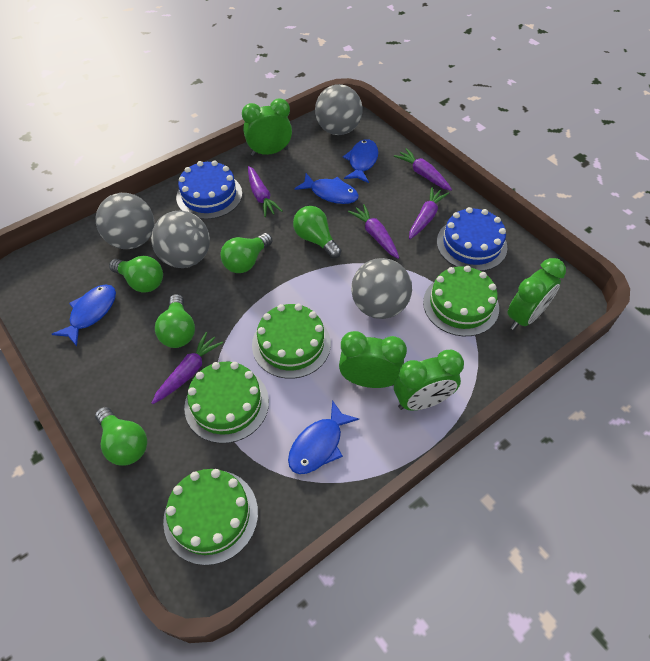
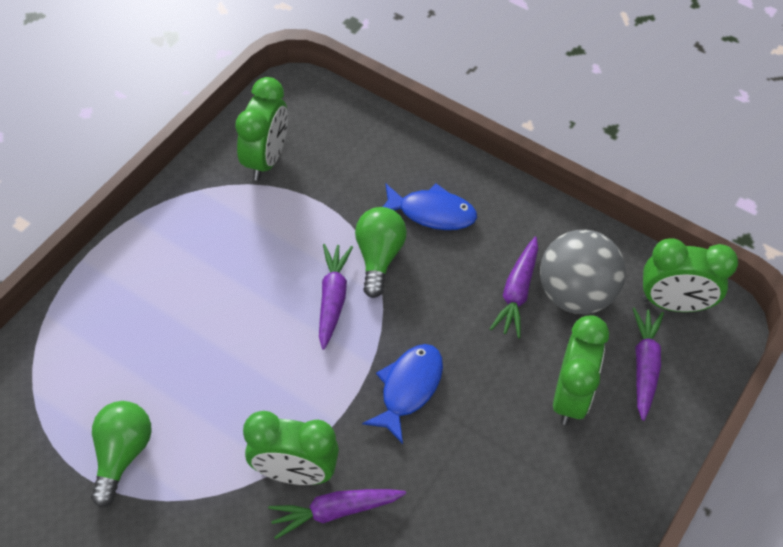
blue cake: [176,160,242,219] [437,207,507,271] = 2 -> none = 0
blue fish: [52,284,116,346] [288,400,359,474] [295,173,359,204] [343,139,378,183] = 4 -> [362,344,443,444] [383,183,477,230] = 2
green cake: [163,469,258,565] [184,362,269,443] [252,304,331,379] [423,266,499,336] = 4 -> none = 0
green light bulb: [95,407,147,466] [109,256,163,293] [155,294,195,348] [220,233,272,273] [293,206,341,258] = 5 -> [91,401,152,507] [355,207,407,298] = 2
grey ball: [96,193,154,249] [151,210,210,268] [315,84,363,135] [351,258,412,319] = 4 -> [540,230,626,314] = 1
purple carrot: [152,332,223,404] [248,166,283,217] [348,204,399,259] [394,148,452,191] [409,187,449,239] = 5 -> [268,489,406,539] [319,244,353,350] [490,237,538,338] [633,307,664,421] = 4

